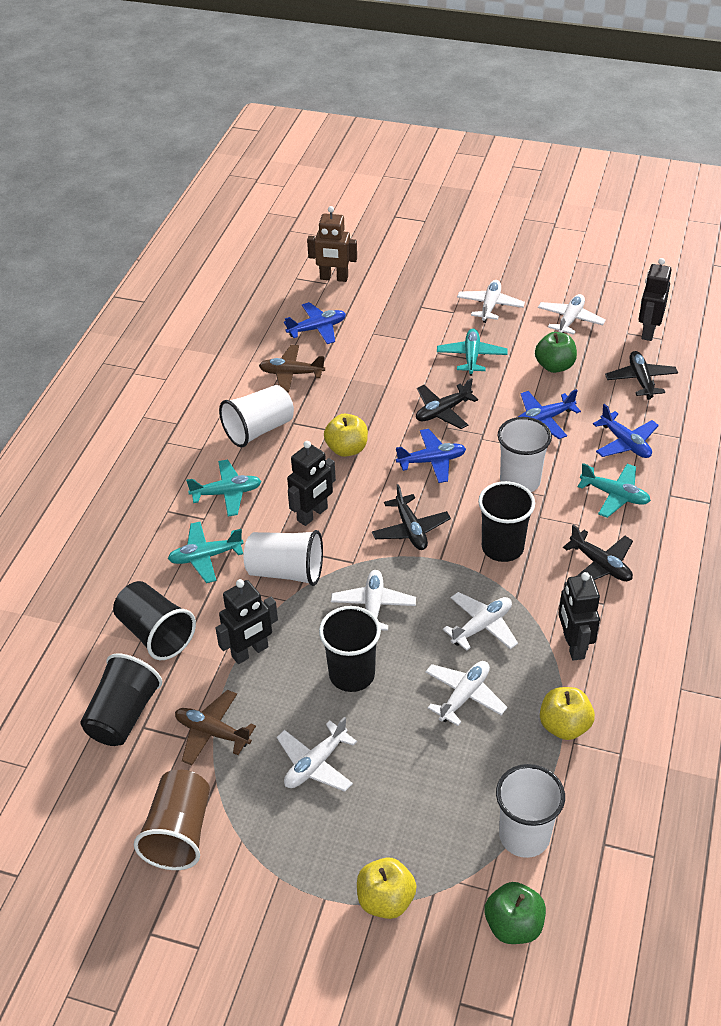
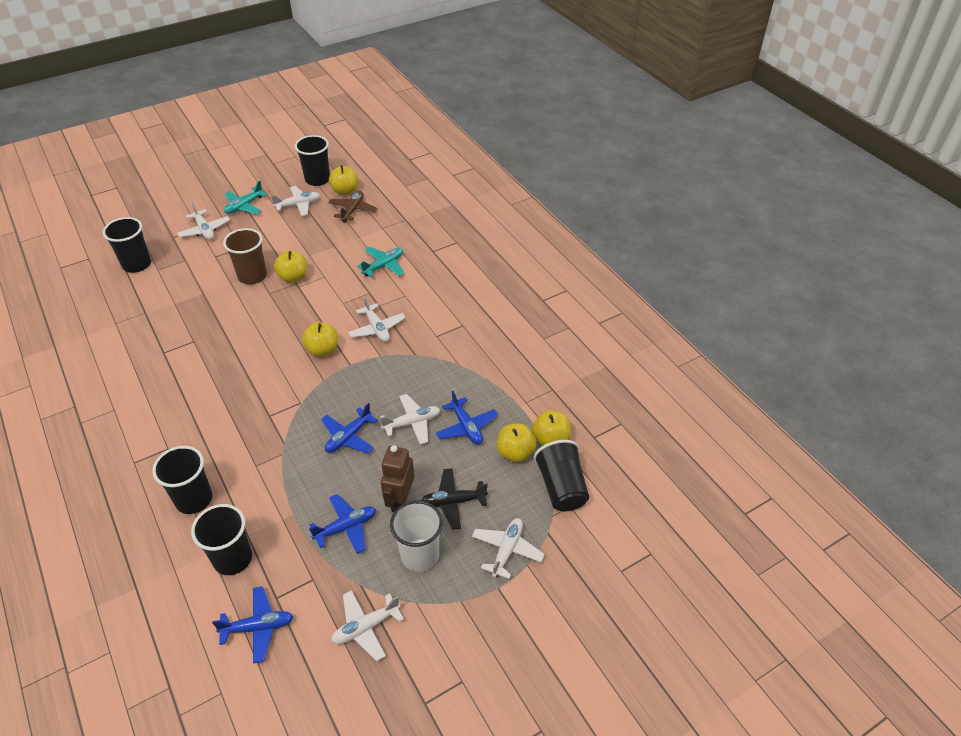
black cup: [80,654,162,746] [113,581,196,660] [319,606,381,692] [478,481,535,562] = 4 -> [103,217,151,273] [152,446,212,514] [191,504,252,575] [295,135,330,186] [534,440,589,511] = 5
black plane: [372,484,451,550] [416,378,478,429] [563,524,633,581] [605,351,678,400] = 4 -> [421,468,488,530] = 1
black robot: [216,579,278,664] [287,441,336,526] [558,572,600,661] [639,258,672,341] = 4 -> none = 0
brown plane: [175,690,256,765] [259,345,325,392] = 2 -> [328,191,378,223] = 1
green apple: [485,882,546,944] [535,332,577,373] = 2 -> none = 0
turquoise plane: [168,522,244,583] [186,460,261,516] [437,329,508,376] [578,463,651,518] = 4 -> [224,181,267,214] [357,247,404,277] = 2
white cup: [219,385,294,447] [244,530,323,586] [496,764,565,858] [498,417,552,492] = 4 -> [390,500,443,572] = 1
yellow apple: [324,414,368,457] [357,858,417,919] [540,687,595,740] = 3 -> [274,251,307,283] [302,322,338,357] [329,165,358,195] [497,423,537,462] [532,410,571,446] = 5

